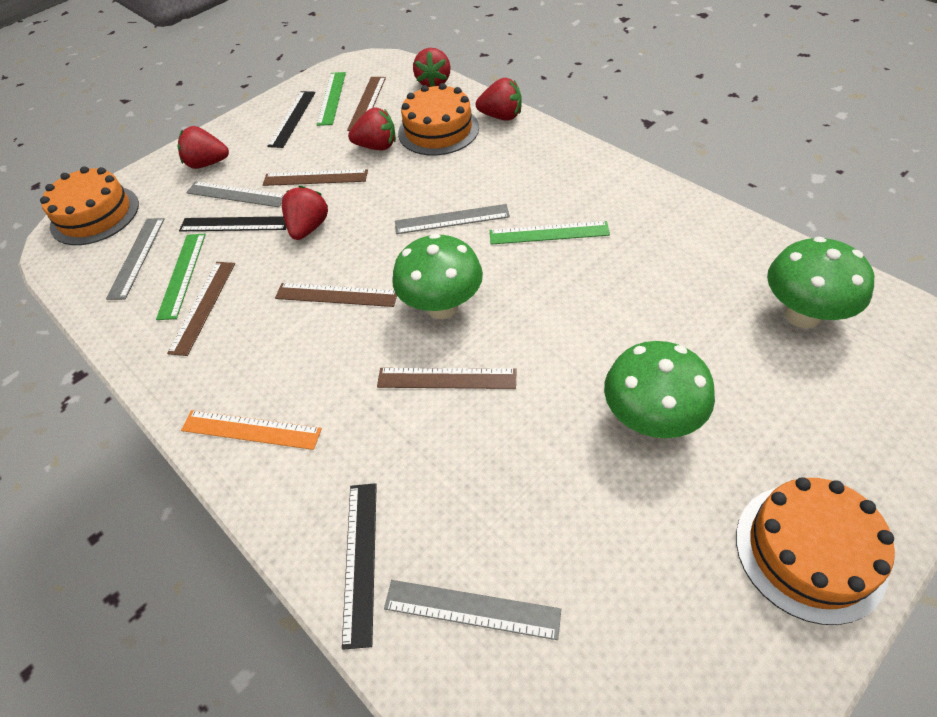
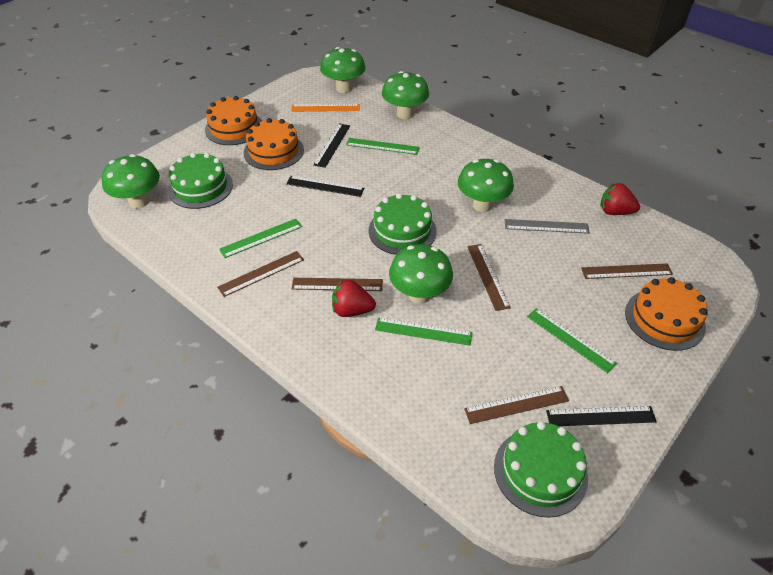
green cake: none = 0 -> [168,153,233,209] [368,193,436,255] [494,421,588,517] = 3
green mushroom: [392,234,483,319] [604,341,715,438] [767,237,874,328] = 3 -> [101,154,160,209] [320,47,366,93] [382,71,429,119] [389,244,453,304] [458,159,514,212] = 5
green ruler: [156,234,206,320] [317,72,346,126] [490,221,610,245] = 3 -> [219,219,302,258] [346,138,420,155] [375,317,472,346] [527,308,617,373] = 4
grey ruler: [106,218,164,300] [186,181,285,207] [384,580,561,640] [395,204,510,234] = 4 -> [505,219,590,234] = 1
red strawberry: [177,126,229,169] [282,186,328,240] [348,107,396,151] [413,48,451,87] [476,78,522,121] = 5 -> [332,280,376,317] [600,183,640,215] = 2

